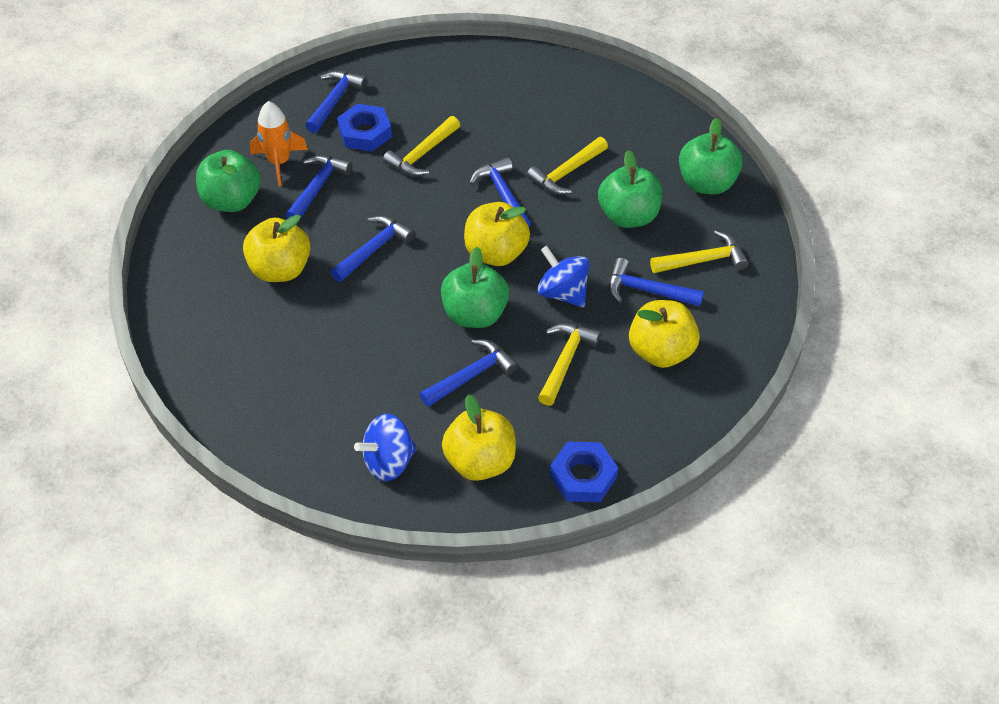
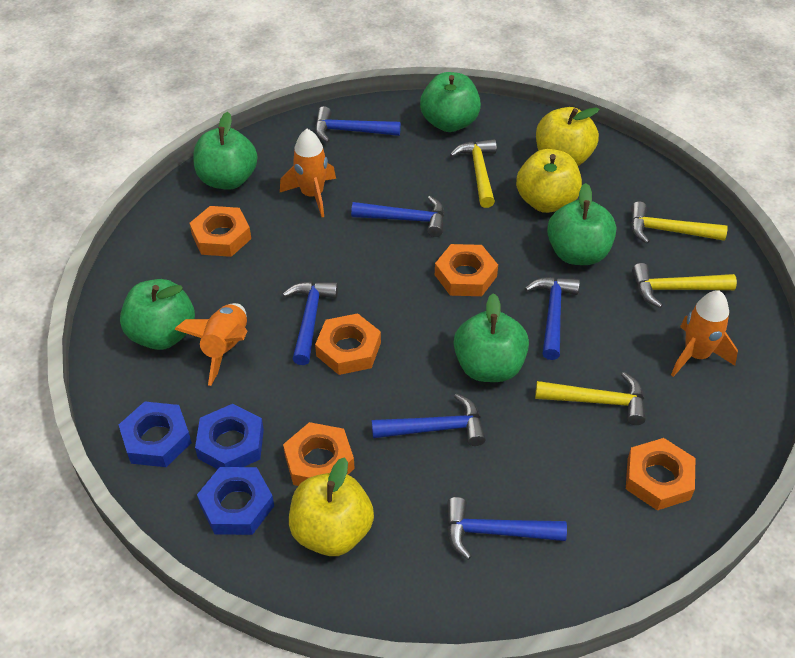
blue nut: [337,104,392,152] [550,441,618,502] = 2 -> [119,401,192,467] [195,404,264,469] [197,467,274,535] = 3
blue spinning top: [354,414,417,481] [537,246,590,307] = 2 -> none = 0
green apple: [196,150,261,212] [441,247,509,328] [598,150,662,228] [679,118,743,194] = 4 -> [120,279,195,350] [194,112,257,190] [420,72,481,132] [454,293,529,382] [547,183,616,265] = 5
orange nut: none = 0 -> [190,206,251,257] [283,422,355,486] [315,313,381,375] [435,244,498,296] [626,438,695,510] = 5
orange rocket: [250,101,308,186] = 1 -> [174,303,248,386] [280,129,336,217] [671,290,738,377] = 3
yellow apple: [243,215,311,282] [442,394,516,481] [464,202,530,266] [629,300,700,368] = 4 -> [289,457,374,556] [516,149,582,213] [536,107,600,166] = 3

